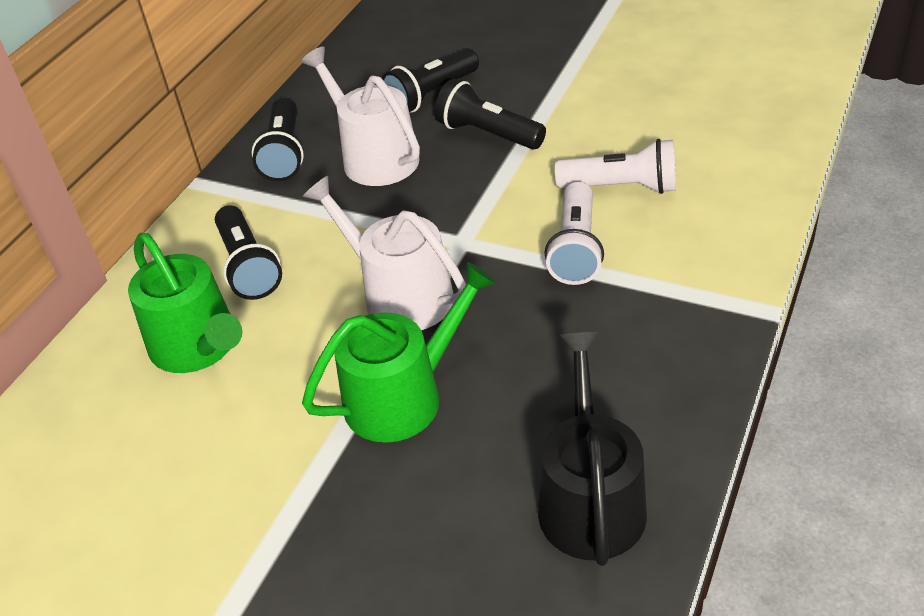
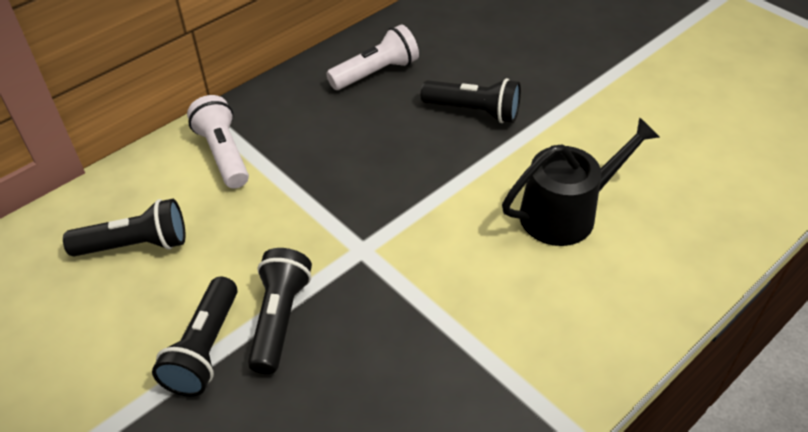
green watering can: [128,233,242,373] [302,262,497,443] = 2 -> none = 0
white watering can: [301,46,420,186] [303,176,466,330] = 2 -> none = 0

